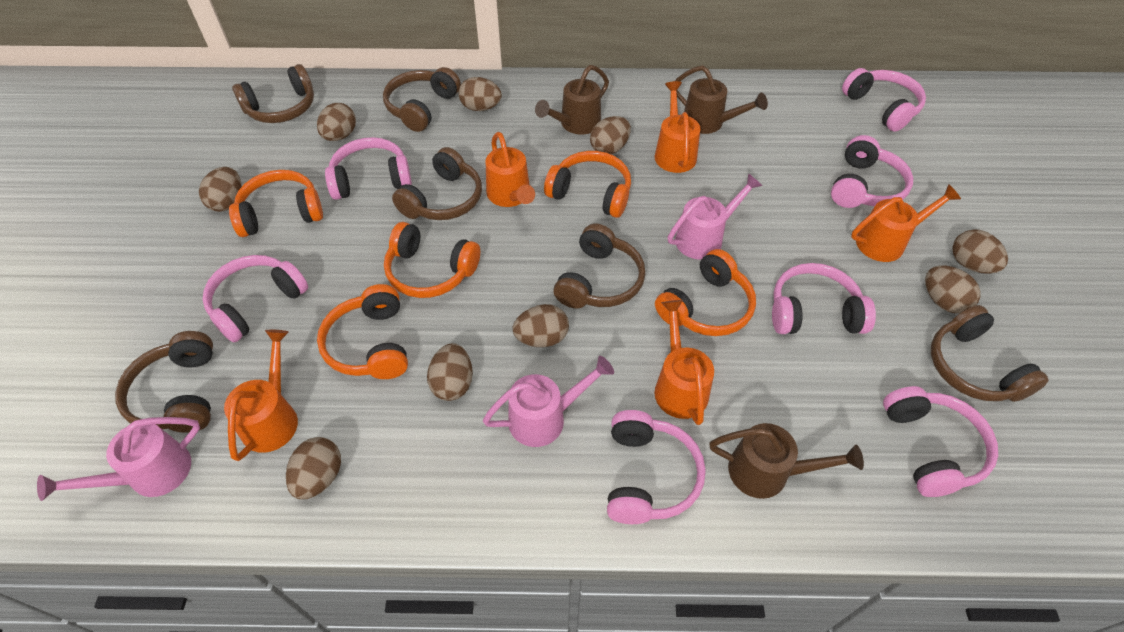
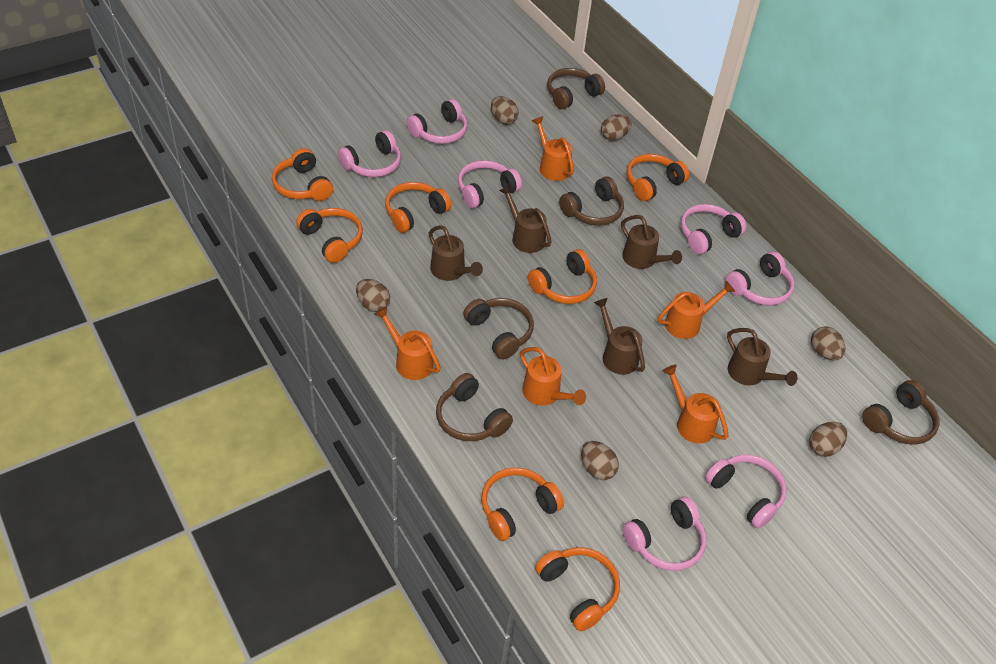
brown egg: [199,167,242,212] [286,437,341,499] [317,103,356,141] [427,343,473,401] [458,77,502,111] [513,304,569,347] [590,116,631,154] [925,266,980,313] [952,230,1008,274] = 9 -> [356,279,390,312] [491,96,518,125] [581,441,619,480] [601,115,632,141] [809,422,847,457] [811,326,845,360] = 6
brown headphones: [115,331,213,433] [232,64,314,123] [383,67,461,132] [392,147,482,220] [554,224,645,309] [931,305,1049,402] = 6 -> [436,373,513,441] [463,298,534,360] [547,68,605,109] [559,176,624,226] [862,380,939,445] = 5
brown watering can: [535,65,609,134] [675,65,768,134] [709,423,864,499] = 3 -> [429,225,483,281] [499,185,552,253] [594,298,645,375] [621,215,682,269] [727,328,797,386] = 5
orange headphones: [229,170,323,237] [317,284,408,379] [384,222,480,298] [544,151,631,218] [655,249,756,336] = 5 -> [272,148,333,201] [296,208,363,263] [385,182,451,233] [481,467,564,541] [528,249,597,304] [535,547,620,631] [627,154,689,201] = 7
pink watering can: [37,417,200,501] [483,356,614,447] [668,173,763,260] = 3 -> none = 0

